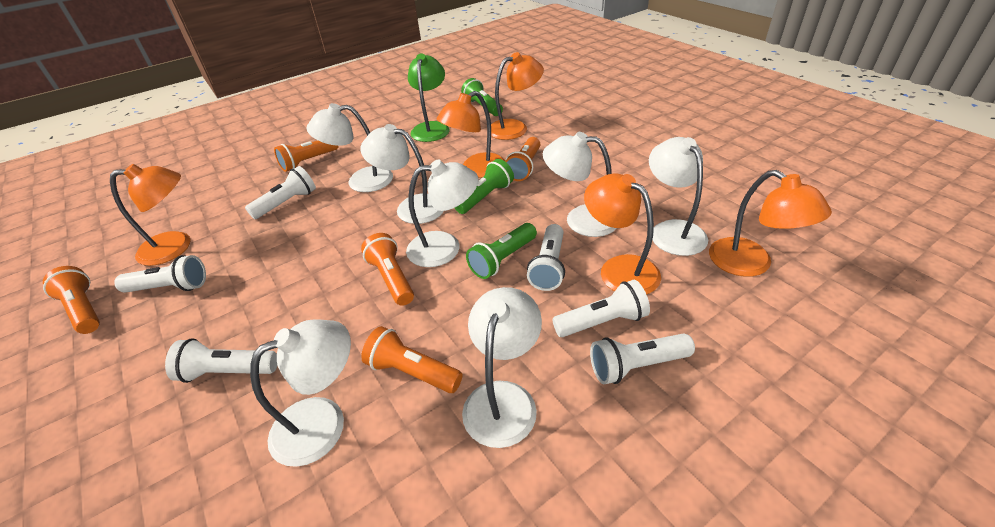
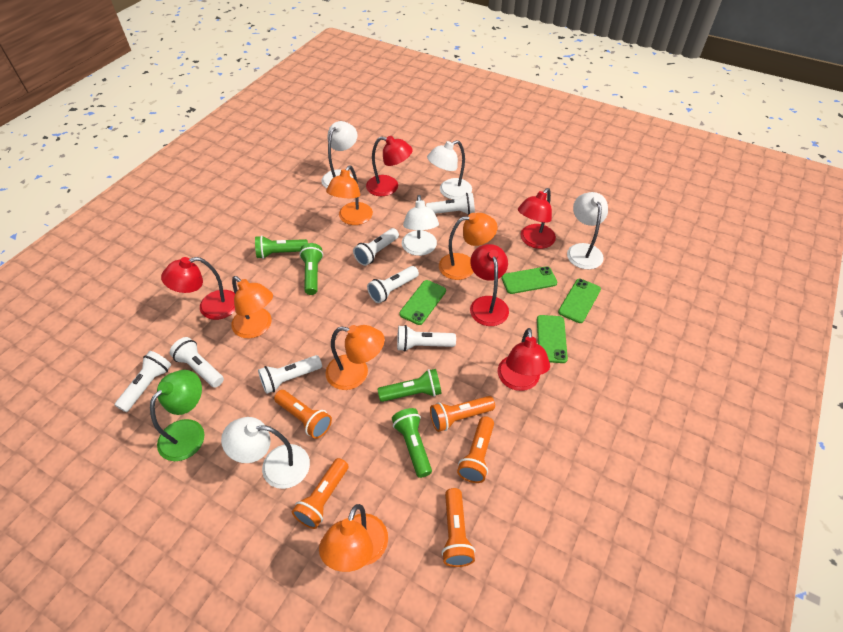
green flashlight: [455,159,514,214] [461,78,503,116] [466,223,537,279] = 3 -> [255,235,308,259] [299,243,323,295] [378,369,442,402] [392,408,432,478] = 4
green phone: none = 0 -> [399,280,446,325] [501,266,557,294] [537,315,568,363] [558,279,601,323] = 4
red lamp: none = 0 -> [161,257,235,320] [366,136,413,196] [470,244,509,326] [498,328,550,391] [518,188,556,249] = 5
white flashlight: [114,255,206,293] [165,338,277,383] [245,166,316,219] [527,224,565,291] [552,280,650,337] [590,333,695,384] = 6 -> [115,351,171,412] [170,337,224,388] [258,355,322,394] [353,228,399,266] [367,266,419,303] [397,325,456,352] [426,193,475,215] = 7
white lamp: [250,319,351,467] [307,103,393,192] [360,124,444,224] [406,159,478,267] [462,287,542,448] [543,132,617,237] [649,137,708,256] = 7 -> [221,417,310,489] [321,121,357,188] [402,195,439,256] [427,140,472,200] [567,192,608,269] = 5

